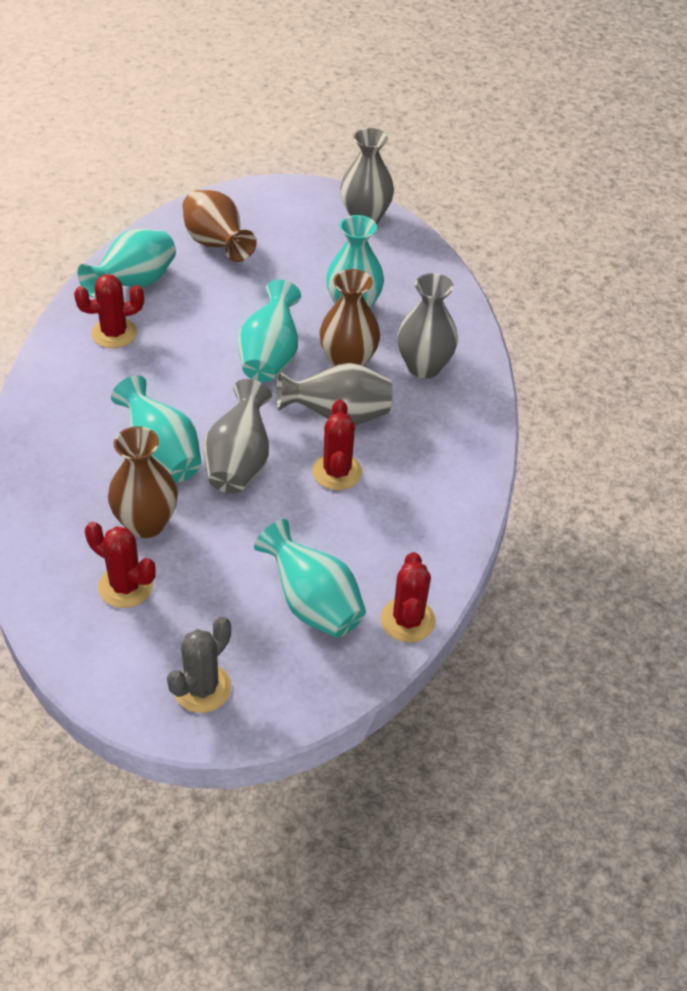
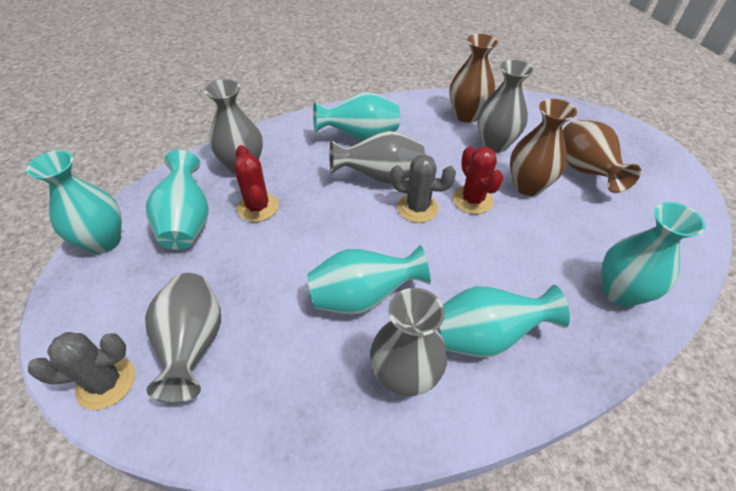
grey cactus: [167,617,231,713] = 1 -> [28,332,135,410] [390,154,456,223] = 2
grey vase: [203,379,272,493] [277,363,392,425] [340,128,394,224] [397,273,458,379] = 4 -> [145,273,221,403] [204,79,263,175] [330,131,425,184] [370,288,447,396] [478,60,534,152] = 5
red cactus: [74,274,144,348] [85,522,156,608] [312,400,362,490] [380,552,436,643] = 4 -> [234,145,279,222] [453,146,503,214] = 2
turquoise vase: [78,229,176,298] [111,375,201,483] [238,280,301,382] [254,519,366,638] [326,215,384,309] = 5 -> [26,150,122,254] [146,150,209,250] [308,245,431,315] [313,92,400,140] [437,285,570,357] [602,202,706,307] = 6

